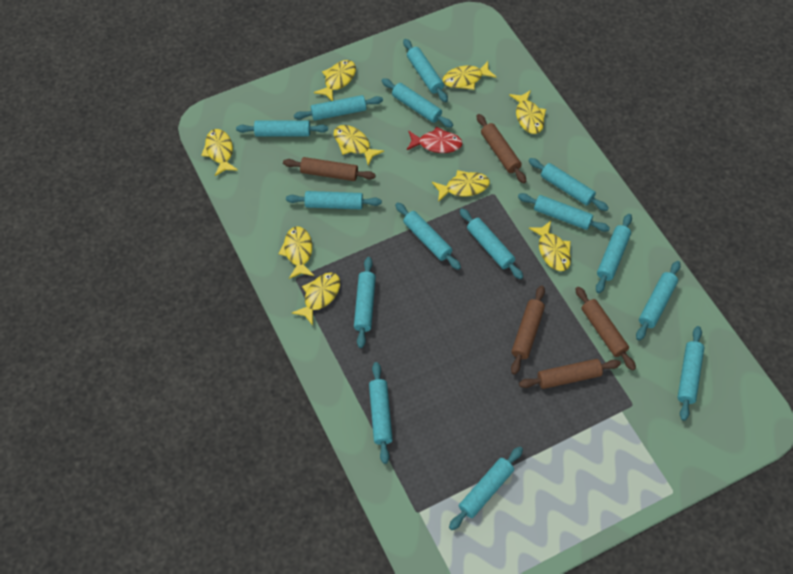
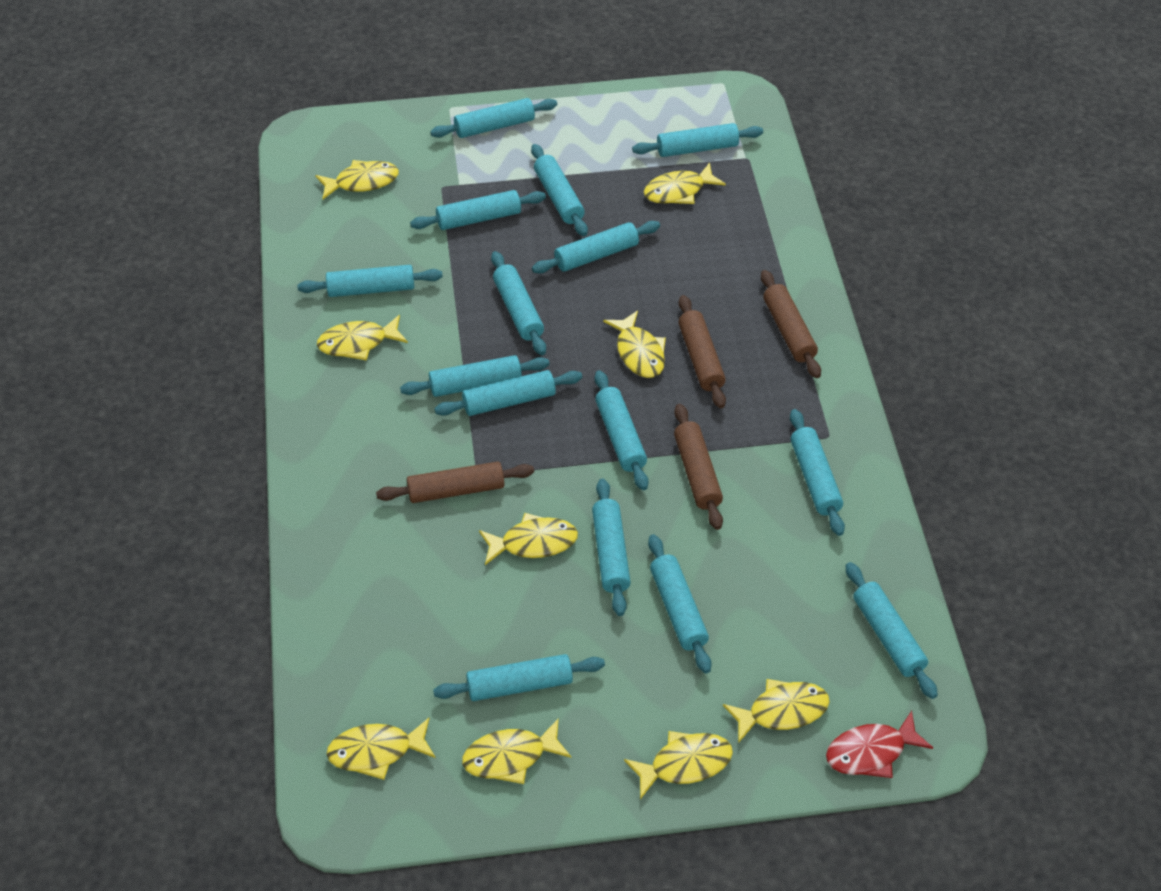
brown rolling pin: [283,157,376,181] [477,114,526,183] [511,285,545,375] [519,359,621,389] [576,287,636,371] = 5 -> [376,462,534,503] [674,404,723,530] [679,295,726,408] [761,270,821,378] = 4

